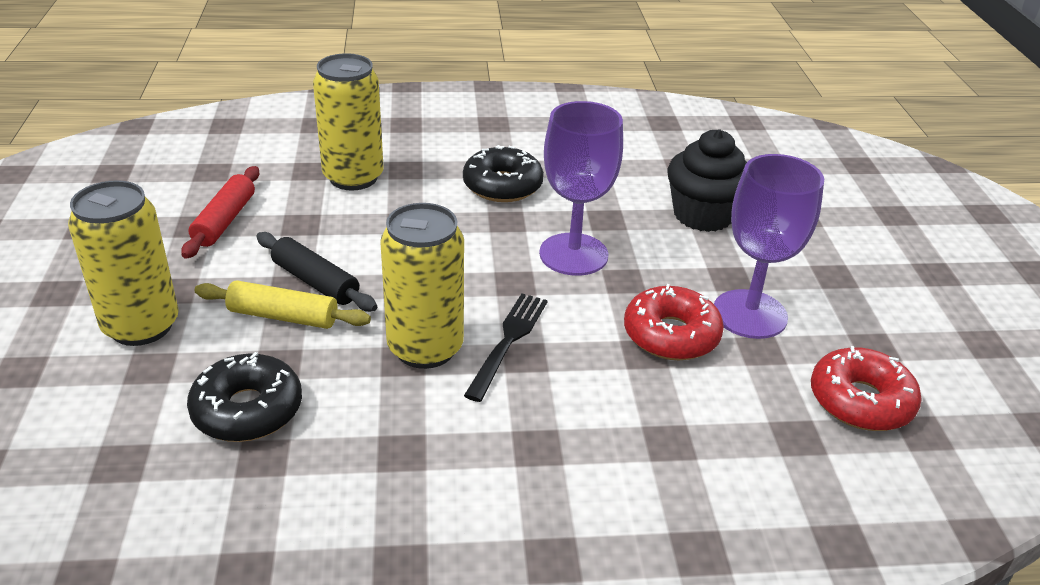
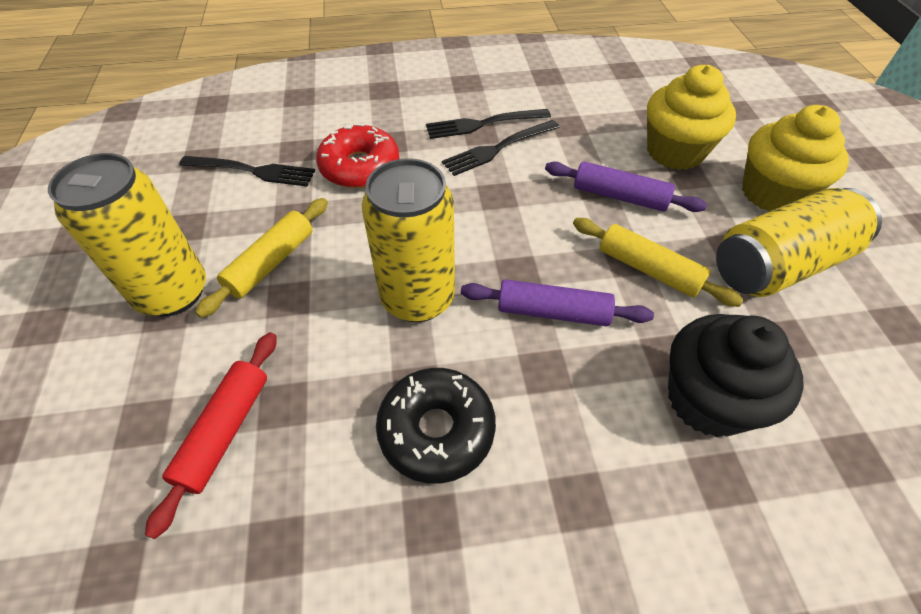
black donut: [187,352,302,442] [463,145,544,202] = 2 -> [376,368,496,484] = 1
black fork: [464,294,548,402] = 1 -> [179,156,315,186] [426,109,551,139] [442,120,560,176] = 3
black rolling pin: [256,232,377,312] = 1 -> none = 0
purple goblet: [539,101,623,276] [714,154,824,339] = 2 -> none = 0
purple rolling pin: none = 0 -> [461,279,654,327] [545,161,707,212] = 2
red donut: [624,284,724,360] [811,346,922,431] = 2 -> [316,123,399,188] = 1
yellow cupcake: none = 0 -> [647,65,736,170] [742,105,849,212] = 2
yellow rolling pin: [194,280,371,329] = 1 -> [195,198,328,318] [573,218,744,307] = 2

